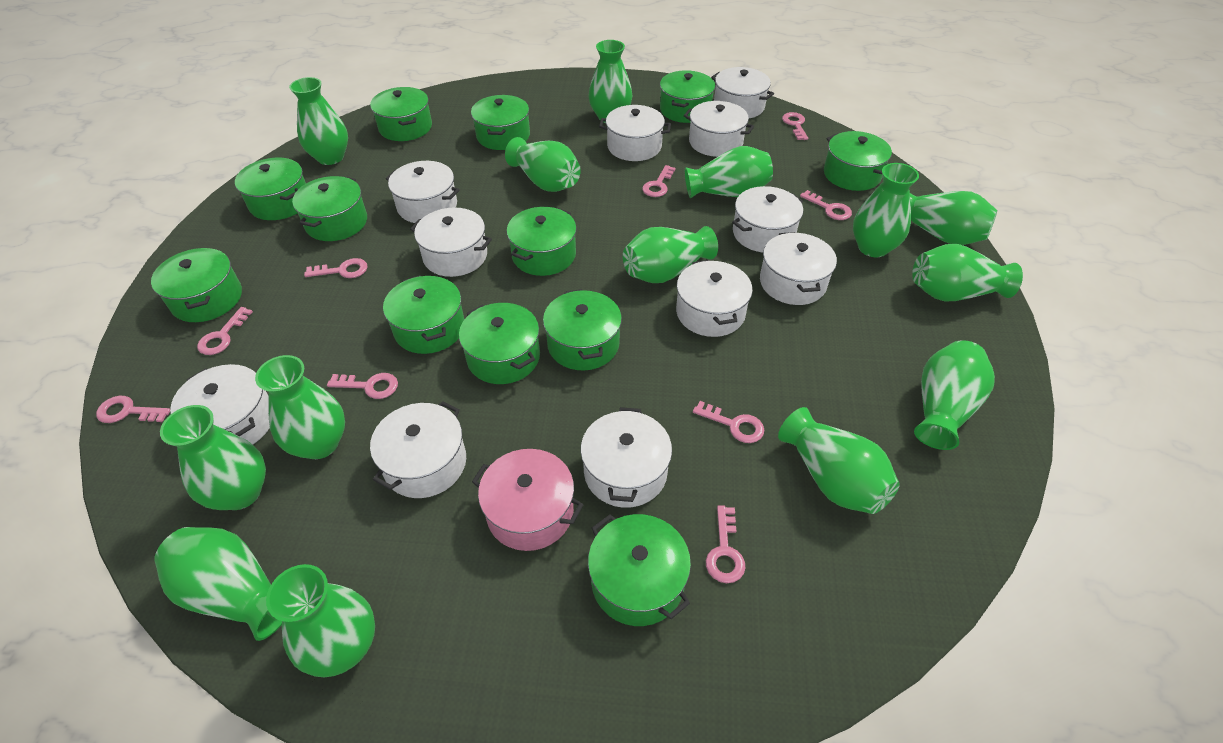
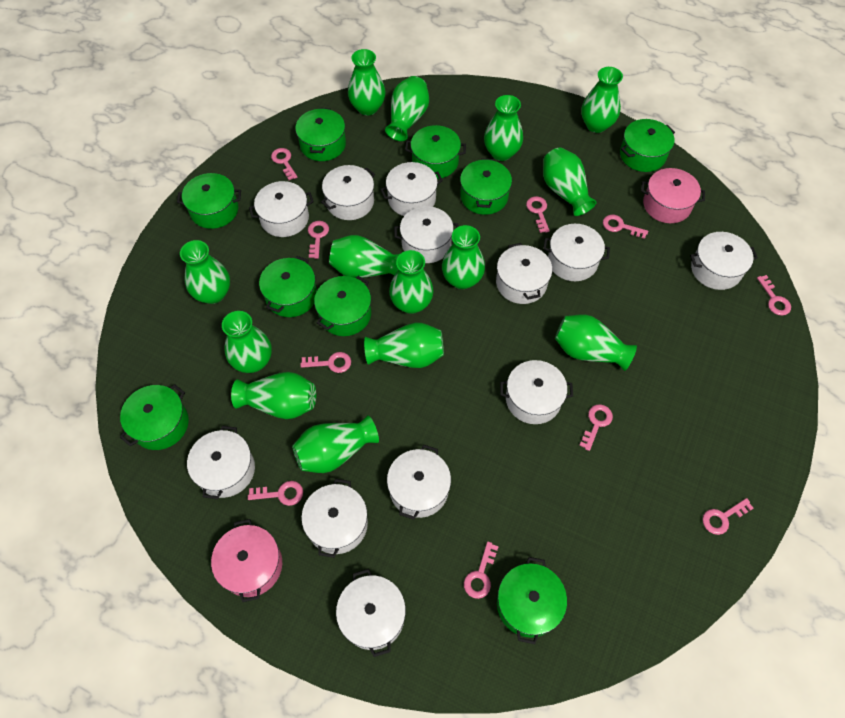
green pot: [151,248,242,322] [235,158,306,220] [292,176,367,241] [370,87,432,141] [383,275,465,354] [459,303,540,384] [471,95,530,150] [507,207,576,276] [543,289,622,370] [588,514,691,626] [660,70,715,123] [824,131,892,191] = 12 -> [120,384,189,450] [177,173,241,229] [259,256,317,317] [295,108,346,161] [314,276,371,336] [405,125,466,179] [460,158,512,215] [497,557,567,644] [620,119,675,172] = 9
pink key: [96,396,170,423] [197,307,253,355] [304,258,368,278] [327,373,398,399] [642,165,676,197] [693,401,764,443] [706,505,746,583] [782,112,808,140] [800,190,852,220] = 9 -> [248,481,303,506] [271,148,297,180] [301,352,351,373] [308,221,329,259] [464,542,499,599] [526,196,550,233] [579,404,613,451] [603,215,648,239] [702,498,754,535] [757,275,791,316] = 10
pink pot: [472,449,584,551] = 1 -> [211,519,282,602] [641,168,705,223] = 2
white pot: [170,364,270,445] [370,401,466,498] [386,161,459,223] [410,208,492,277] [581,407,672,508] [599,105,671,161] [676,260,753,337] [684,101,754,157] [711,67,774,118] [732,186,803,253] [760,232,837,305] = 11 -> [187,426,255,499] [249,181,314,237] [301,479,368,558] [321,165,375,220] [336,569,406,657] [380,162,443,216] [387,445,451,520] [394,206,459,263] [496,243,552,304] [500,360,573,424] [543,224,610,281] [690,232,758,290] = 12

